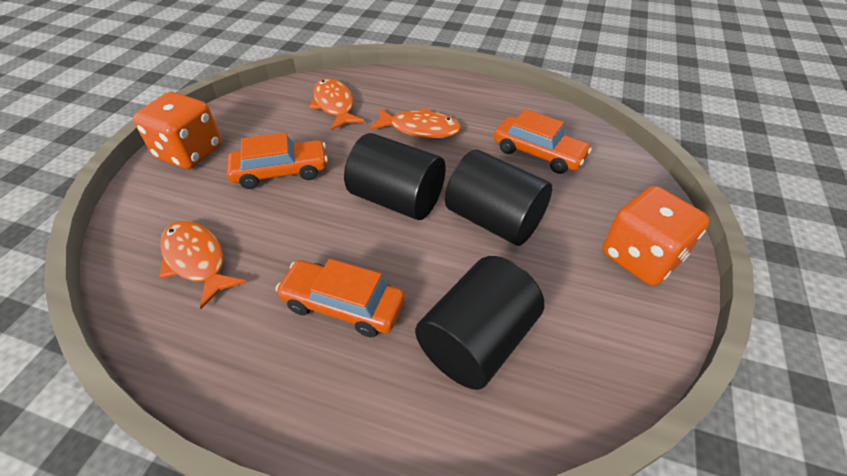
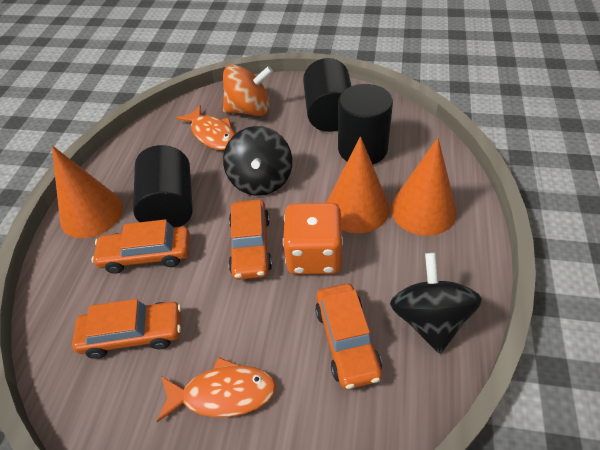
black spinning top: none = 0 -> [223,126,292,196] [390,253,482,354] = 2
orange car: [227,133,328,189] [275,259,405,337] [494,109,592,174] = 3 -> [72,299,182,359] [92,219,190,274] [228,199,272,280] [315,283,382,389] = 4
orange cone: none = 0 -> [52,146,123,238] [326,136,390,233] [391,138,457,236] = 3
orange dice: [133,92,222,169] [602,186,709,286] = 2 -> [283,203,343,275] = 1
orange fish: [159,221,246,309] [309,78,365,130] [369,108,461,138] = 3 -> [157,357,276,422] [176,105,235,150] = 2
orange spinning top: none = 0 -> [223,65,273,116] = 1

